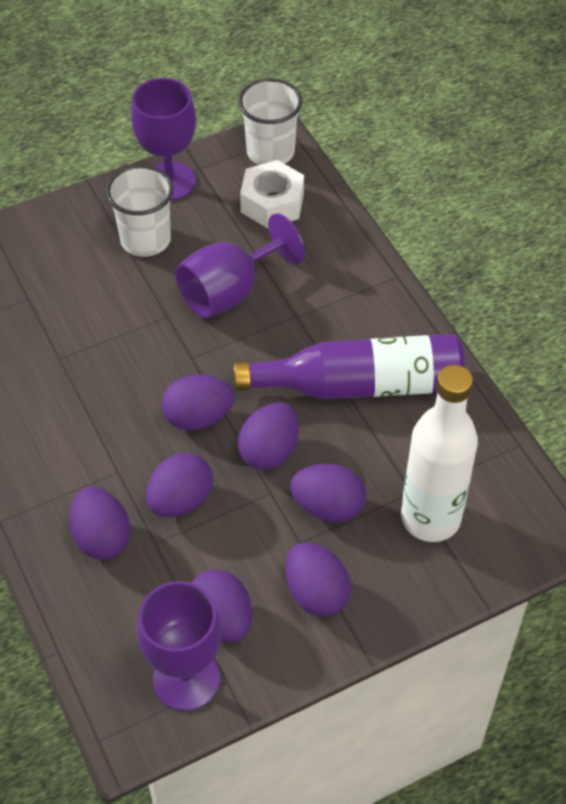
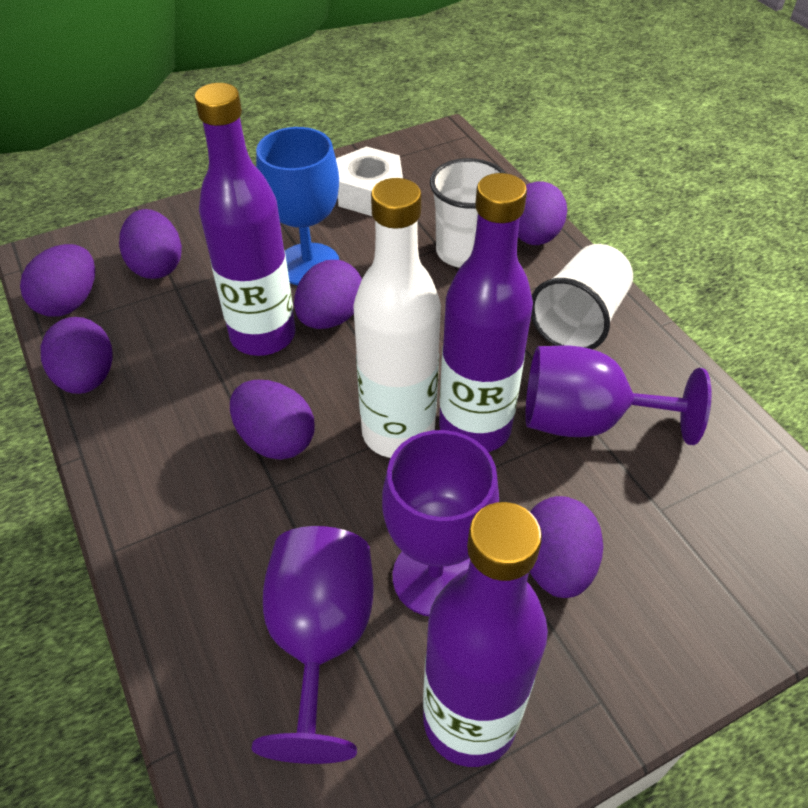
blue goblet: none = 0 -> [256,127,339,285] = 1
purple bottle: [234,334,465,399] = 1 -> [194,83,295,356] [423,502,548,767] [439,173,533,452] = 3

